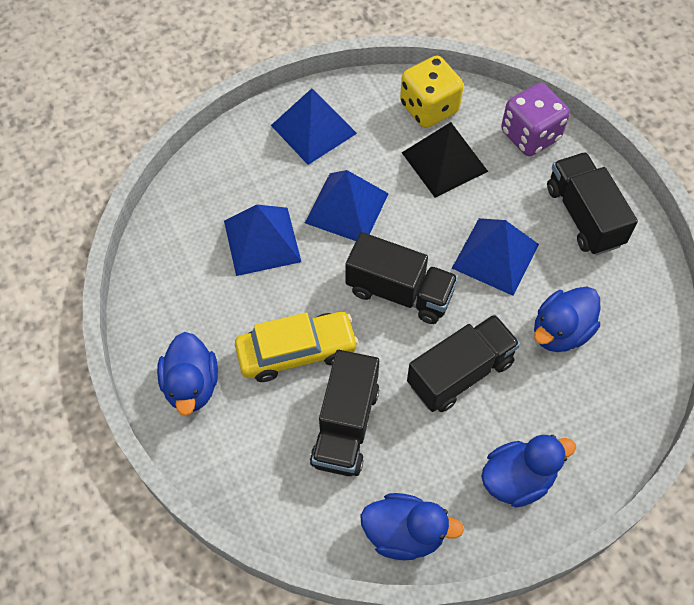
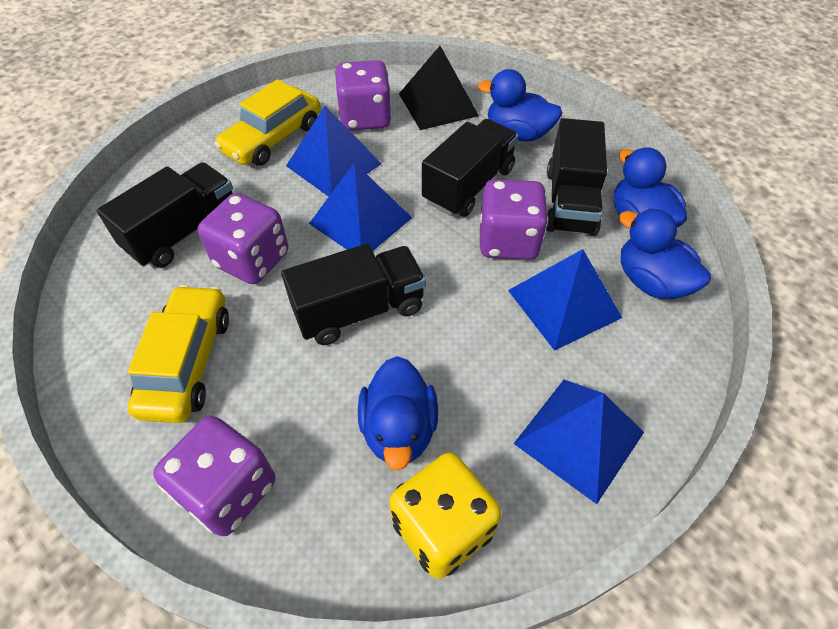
purple dice: [501,83,570,156] = 1 -> [153,416,275,536] [198,193,288,284] [335,60,392,131] [480,179,548,260] = 4
yellow car: [235,312,359,382] = 1 -> [128,285,229,423] [214,79,321,166] = 2

